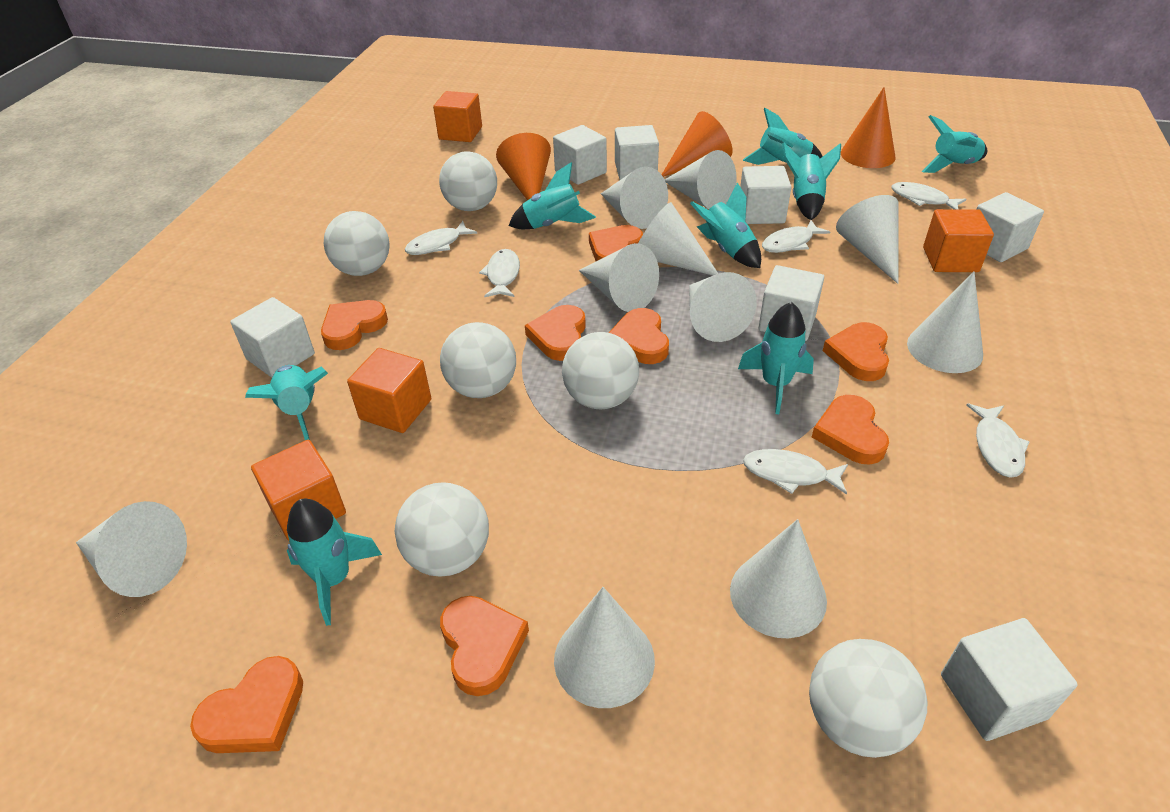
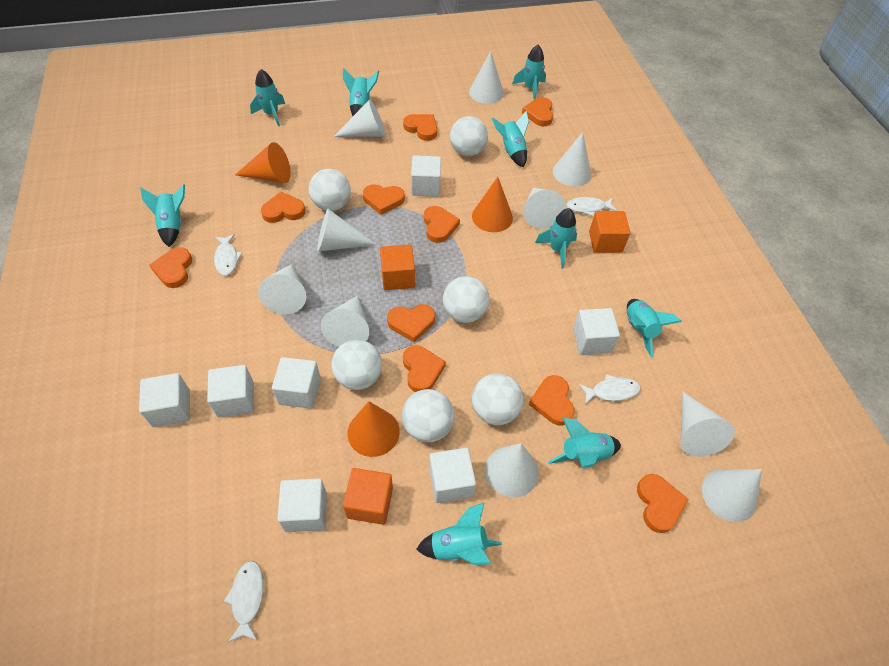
orange cube: [251,440,346,541] [347,348,431,433] [433,91,482,142] [923,209,994,272] = 4 -> [343,468,393,525] [380,245,415,290] [589,211,630,253] = 3
orange heart: [190,656,303,753] [321,300,388,350] [440,596,529,696] [525,305,586,361] [589,225,643,261] [609,308,669,364] [812,395,889,465] [823,322,889,381] = 8 -> [149,247,192,288] [261,191,306,223] [363,184,405,215] [387,304,435,342] [403,114,437,141] [403,345,446,392] [424,206,460,243] [522,97,553,126] [529,375,575,426] [637,474,689,533] = 10
turquoise rocket: [245,365,328,440] [287,499,382,626] [509,162,596,229] [690,182,761,268] [738,302,814,414] [743,108,823,165] [782,142,841,220] [922,115,987,173] = 8 -> [140,184,185,247] [250,69,285,126] [343,68,379,116] [416,502,502,565] [492,111,529,168] [512,45,546,100] [535,208,577,269] [548,418,621,468] [627,299,682,357] = 9
white fish: [405,221,478,255] [479,249,520,297] [743,449,848,495] [762,220,830,253] [892,182,966,209] [966,403,1030,478] = 6 -> [214,234,243,276] [224,561,264,642] [566,197,617,217] [579,374,641,404] = 4

